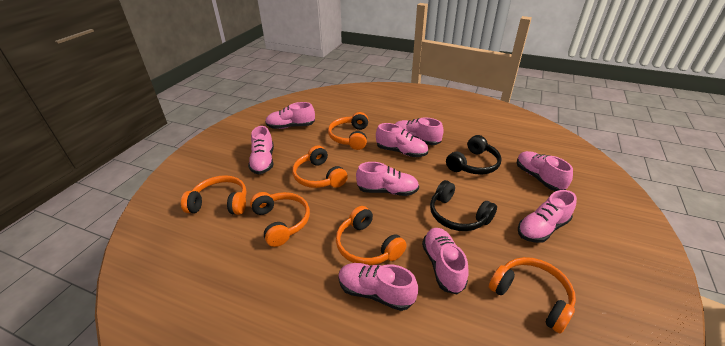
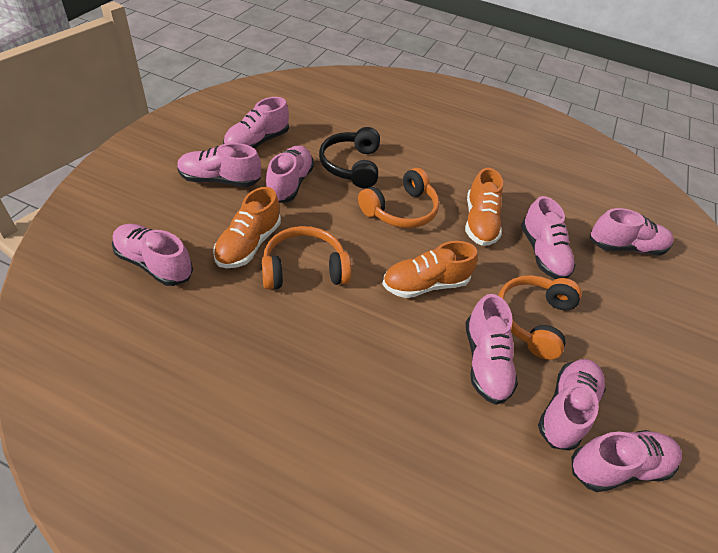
black headphones: [430,180,497,231] [446,135,502,175] = 2 -> [319,127,380,188] = 1
orange headphones: [181,175,247,215] [250,192,310,247] [292,146,348,188] [328,112,368,150] [336,206,407,265] [489,257,576,334] = 6 -> [262,226,351,290] [358,168,439,228] [498,275,582,360] = 3
orange shoe: none = 0 -> [213,187,281,268] [382,241,478,298] [465,168,503,246] = 3

